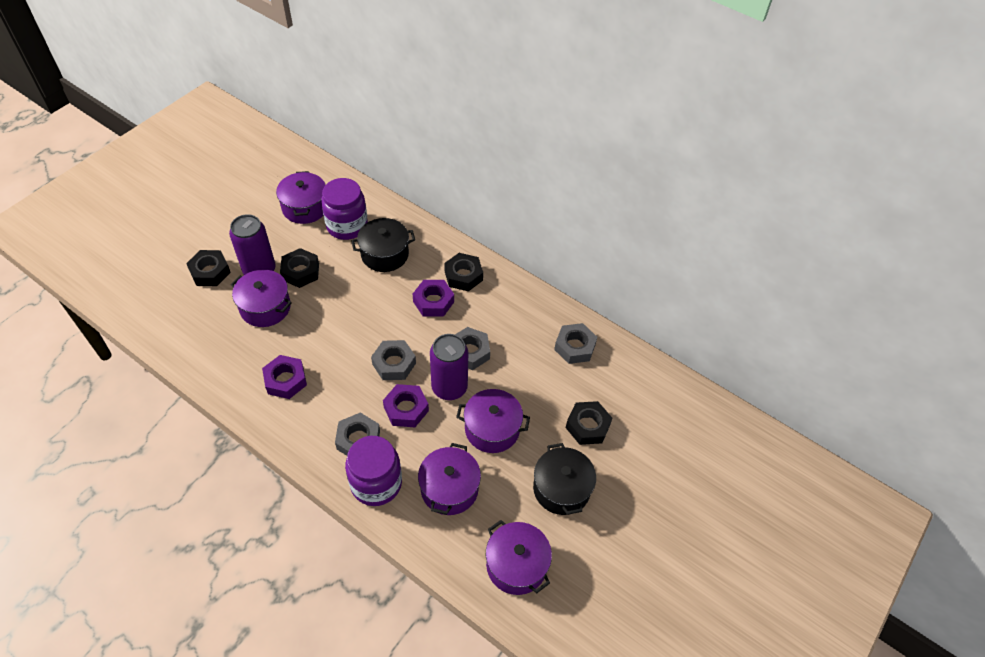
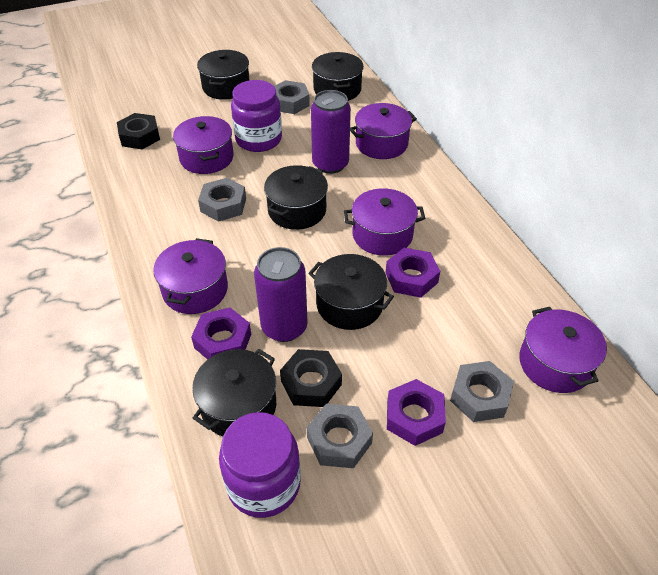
black nut: [186,250,231,286] [280,248,319,288] [444,253,483,291] [566,401,612,445] = 4 -> [117,113,160,149] [280,349,342,407] = 2
black pot: [351,218,415,272] [533,443,596,515] = 2 -> [192,349,276,436] [197,50,250,100] [264,165,328,230] [308,254,394,330] [312,52,364,101] = 5

